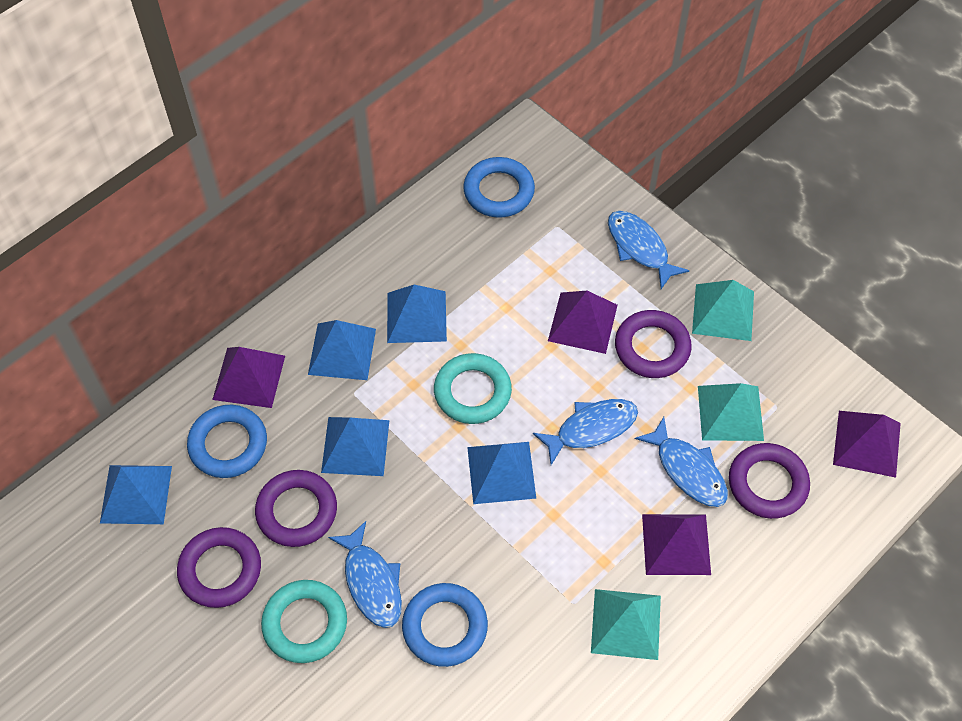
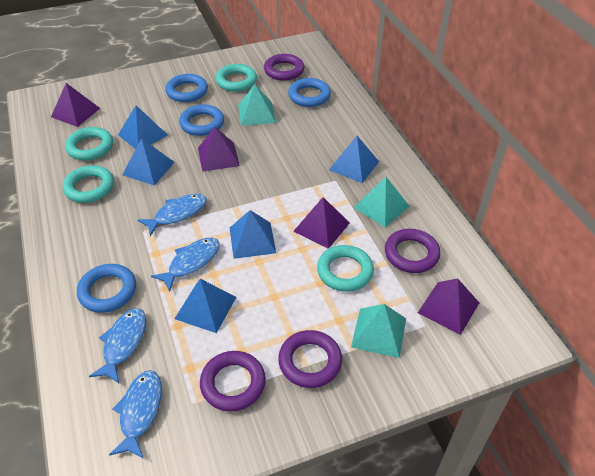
blue ring: [187,405,267,478] [402,583,488,667] [463,157,535,218] = 3 -> [77,264,136,313] [165,74,208,102] [179,104,224,136] [288,78,331,107] = 4
turquoise ring: [261,580,347,663] [434,353,512,424] = 2 -> [63,165,114,203] [65,127,113,160] [215,64,257,92] [317,245,374,292] = 4

